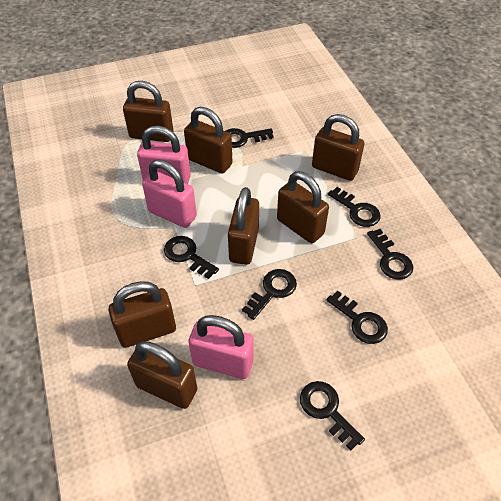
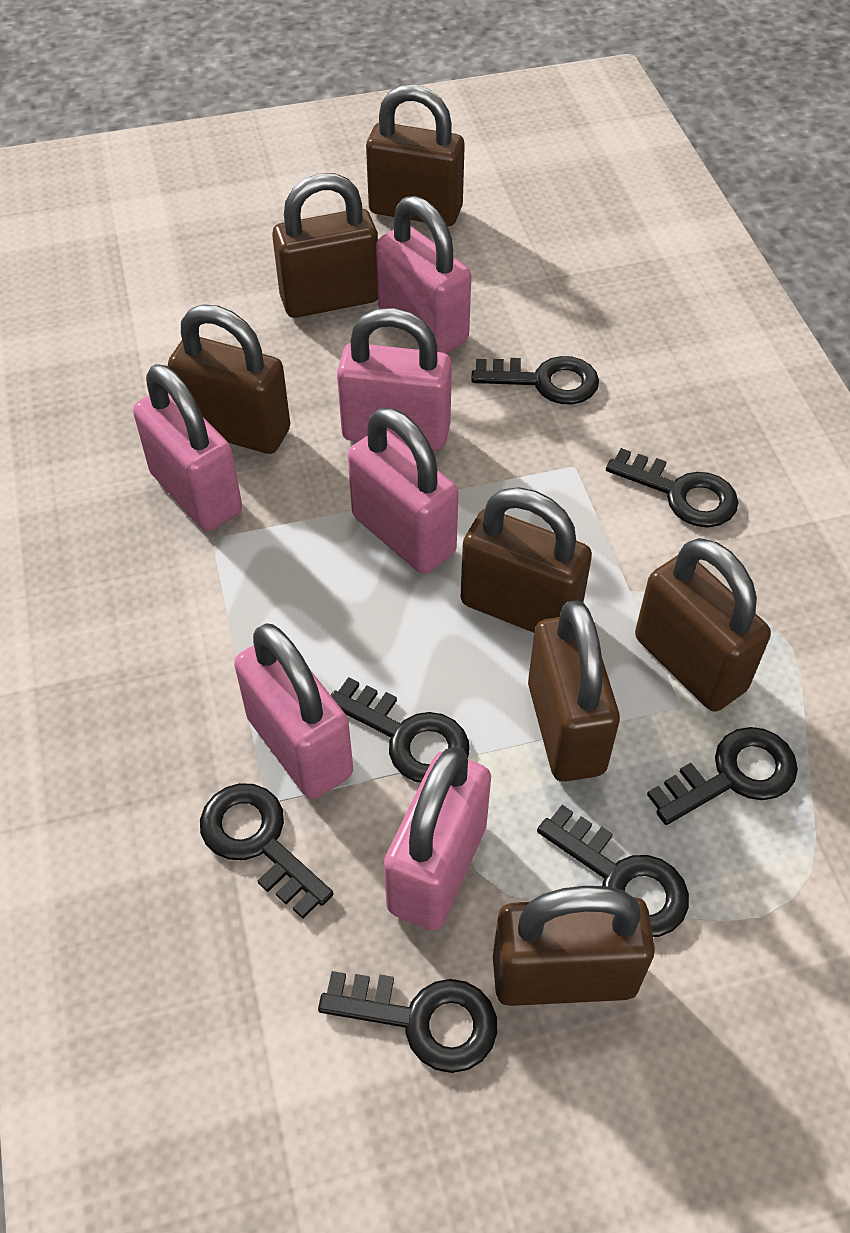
pink padlock: [137,126,191,184] [142,160,197,228] [188,315,254,379] = 3 -> [133,364,242,531] [234,623,353,799] [337,308,452,451] [348,408,459,574] [376,196,471,354] [384,746,491,931] = 6

